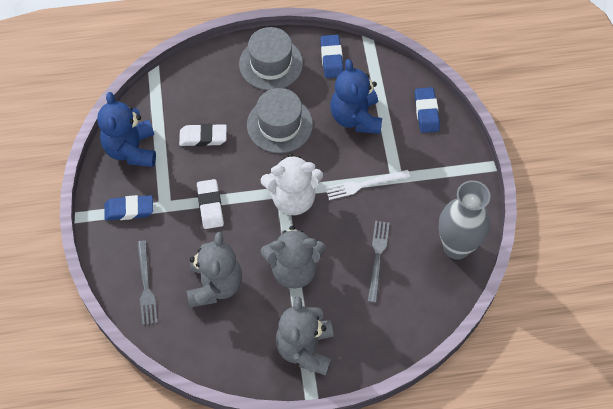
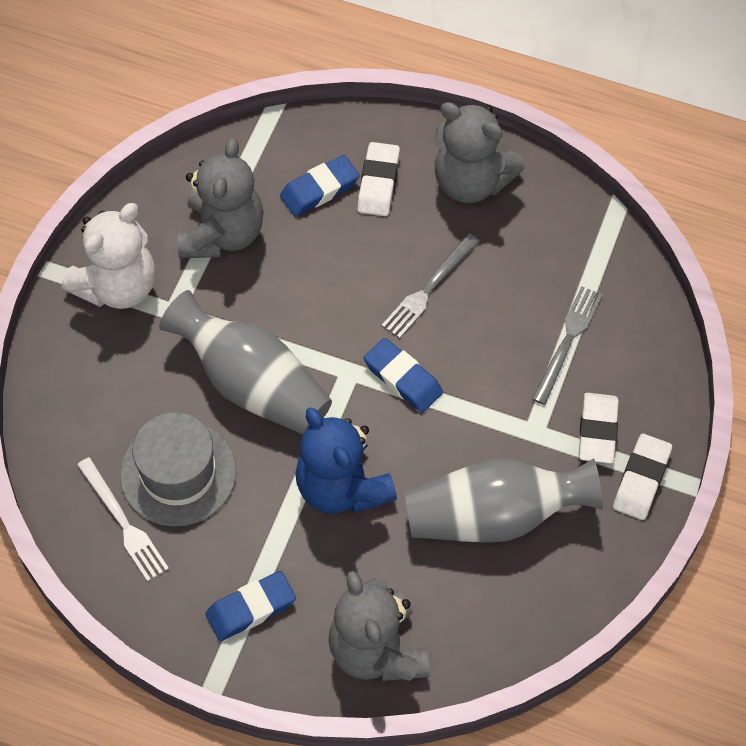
blue teddy bear: [97,92,156,167] [330,59,382,134] = 2 -> [295,407,397,514] = 1
grey hat: [239,27,303,90] [247,88,313,153] = 2 -> [120,412,236,526] = 1
grey vase: [439,180,490,260] = 1 -> [159,290,332,435] [405,458,603,543] = 2
white eraser: [179,124,227,147] [197,179,224,229] = 2 -> [357,142,400,216] [579,393,619,464] [613,434,672,520] = 3

